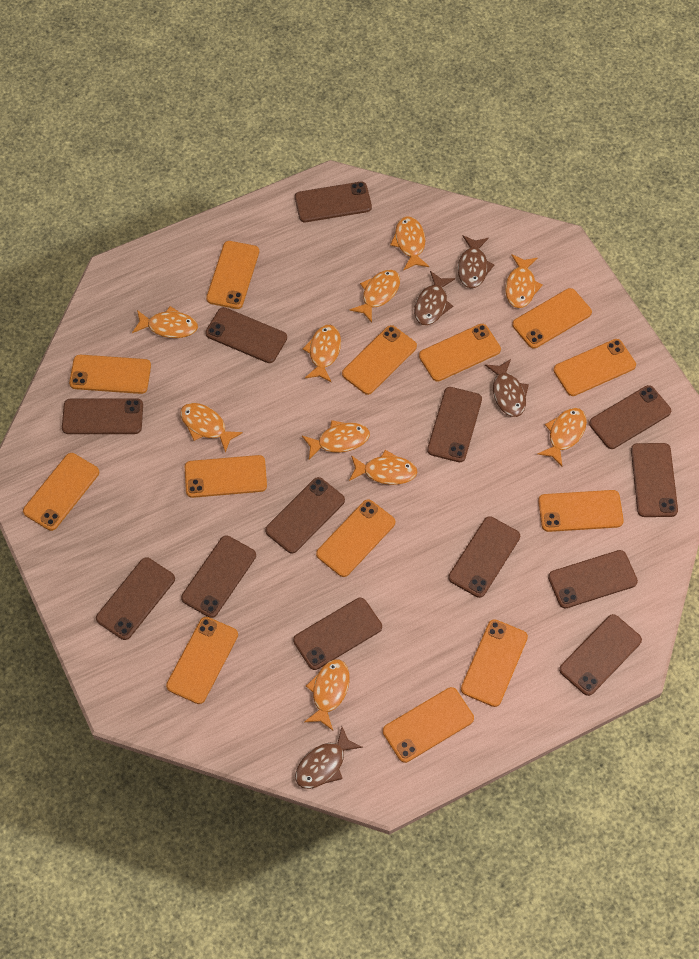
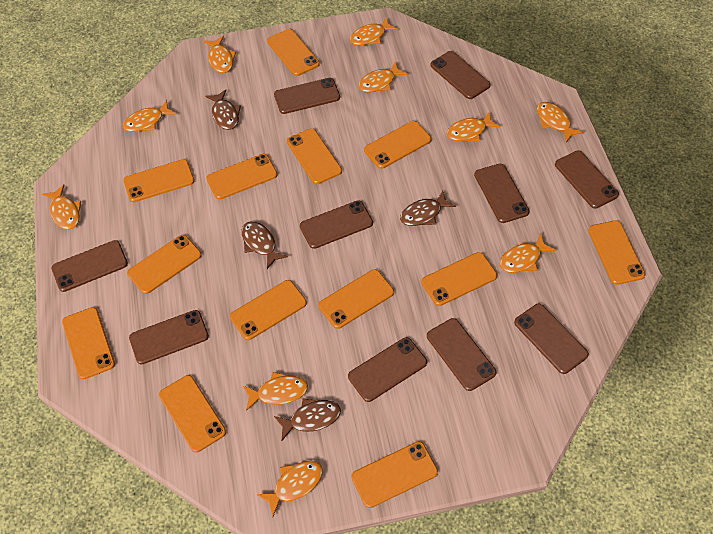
brown phone: [62,398,143,434] [96,557,175,640] [181,536,256,618] [205,307,287,363] [265,477,345,554] [293,598,382,670] [295,182,372,222] [427,387,482,462] [448,516,520,598] [548,550,638,608] [559,614,642,696] [589,385,671,449] [631,443,678,517] = 13 -> [52,240,128,292] [129,310,209,364] [274,78,340,114] [300,201,373,249] [348,337,427,402] [427,318,496,391] [431,51,491,99] [474,164,529,223] [514,304,589,374] [555,151,619,209] = 10

